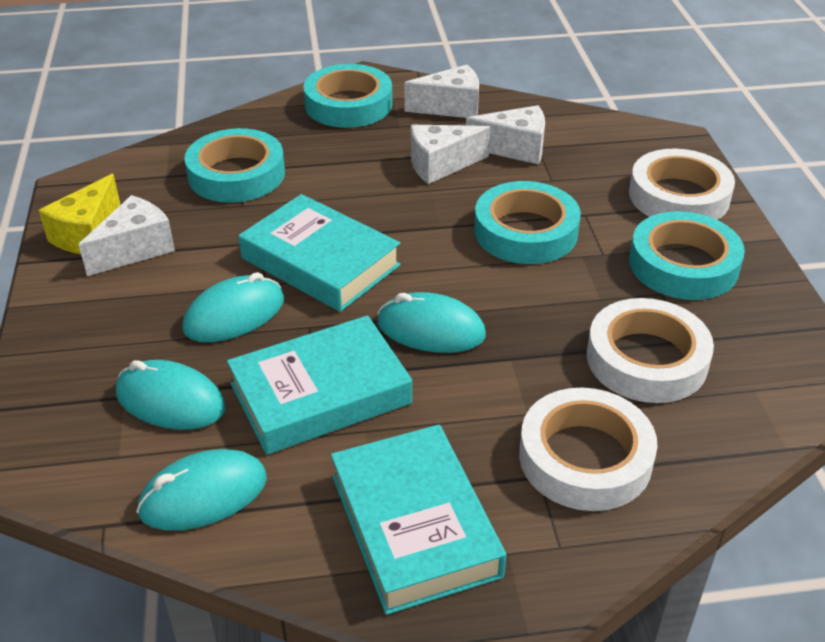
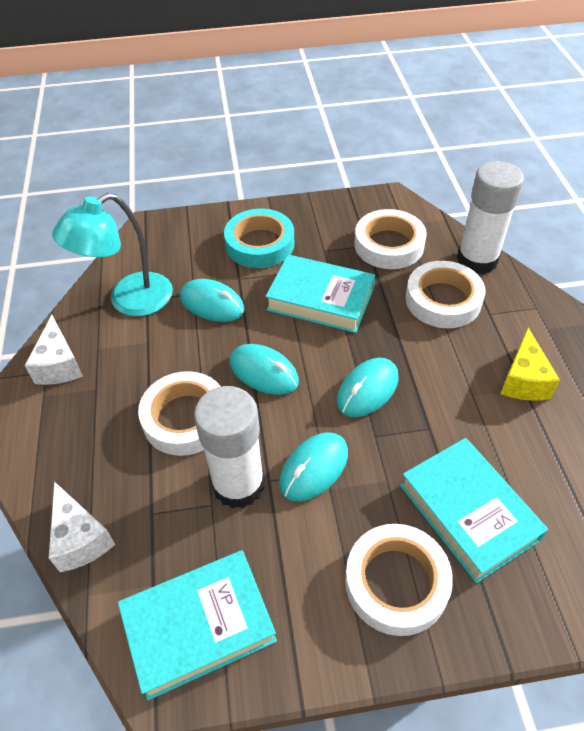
turquoise lamp: none = 0 -> [52,193,173,316] = 1
turquoise tape: [184,128,285,203] [303,64,392,128] [474,181,581,264] [629,211,745,300] = 4 -> [224,209,294,268] = 1
white cheese: [78,195,175,276] [404,65,479,118] [411,125,490,184] [466,105,545,164] = 4 -> [25,315,83,385] [49,482,115,572] = 2
white glue stick: none = 0 -> [194,386,265,508] [457,161,524,274] = 2
white tape: [519,388,658,511] [587,298,714,403] [629,149,735,220] = 3 -> [138,371,221,456] [345,524,453,636] [354,209,427,269] [406,261,485,328] = 4

